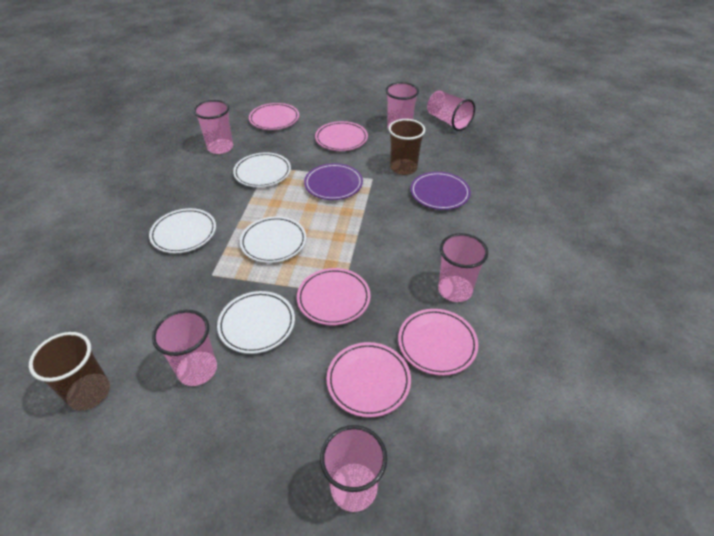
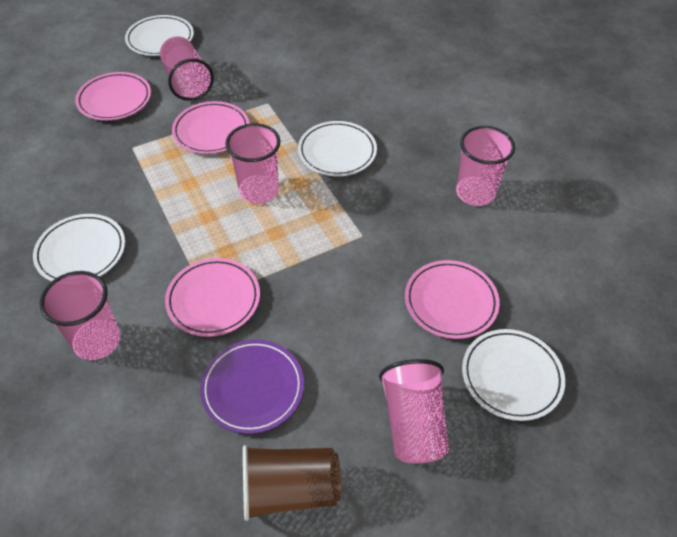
brown cup: [29,332,110,410] [389,119,425,175] = 2 -> [243,445,341,521] = 1
pink cup: [152,310,217,386] [194,100,233,154] [320,425,387,512] [386,82,419,130] [427,90,475,131] [438,233,488,302] = 6 -> [39,271,121,360] [160,37,214,101] [225,123,280,204] [379,359,449,464] [456,126,515,206] = 5
pink plate: [249,103,299,130] [297,268,370,325] [315,121,368,151] [326,342,411,418] [398,309,478,376] = 5 -> [75,72,151,121] [165,258,260,337] [172,101,249,154] [405,260,500,339] = 4
purple plate: [304,163,363,200] [410,172,471,210] = 2 -> [200,340,304,434] = 1

